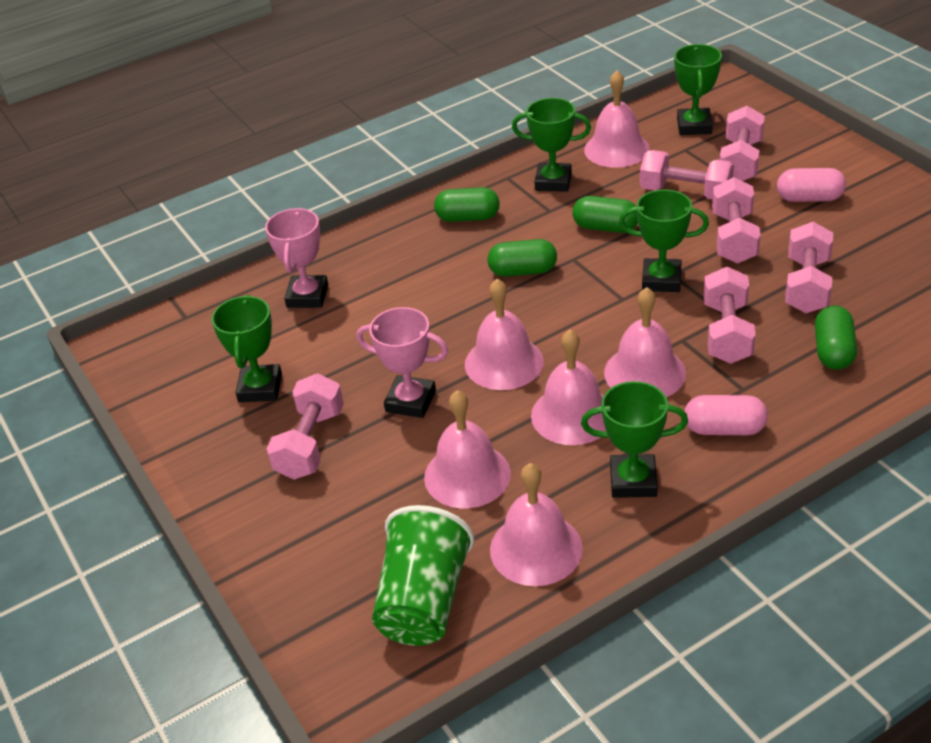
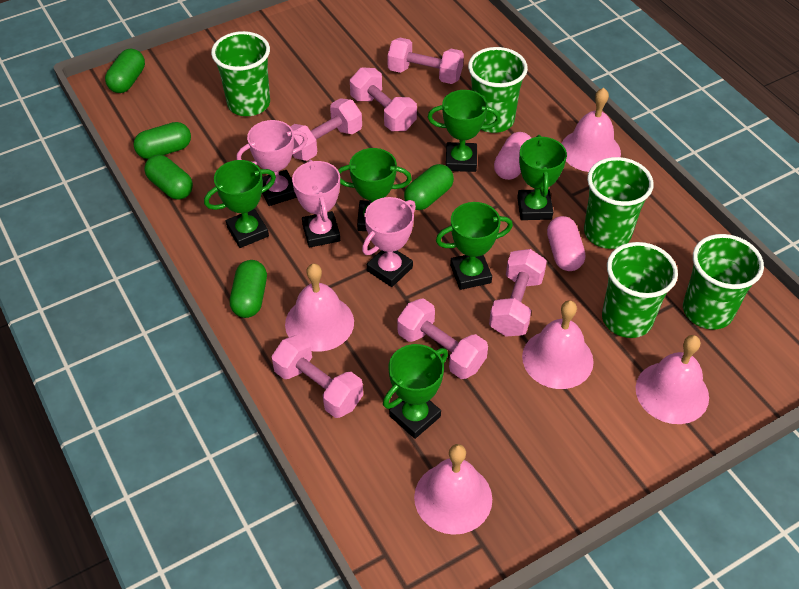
green capsule: [434,187,500,222] [487,239,557,277] [572,196,638,233] [815,306,857,370] = 4 -> [105,49,145,93] [133,122,191,159] [144,155,193,200] [230,260,267,318] [404,164,454,210] = 5
green cup: [372,505,474,646] = 1 -> [211,31,270,116] [468,47,528,133] [584,157,654,249] [602,242,678,338] [683,234,764,330] = 5
green trophy: [211,295,282,402] [512,98,591,192] [581,381,688,498] [619,190,709,292] [674,44,722,135] = 5 -> [204,160,276,248] [338,148,412,231] [383,344,448,439] [428,90,501,172] [436,202,513,290] [517,135,567,220] = 6
pink bell: [424,390,511,508] [465,279,544,390] [490,463,583,586] [531,330,606,445] [584,70,650,168] [604,287,686,397] = 6 -> [285,263,354,352] [414,444,492,535] [522,300,594,389] [561,88,621,172] [636,335,709,424] = 5
pink trophy: [265,208,328,308] [356,307,448,418] = 2 -> [236,120,308,206] [292,159,340,248] [362,197,416,287] = 3

